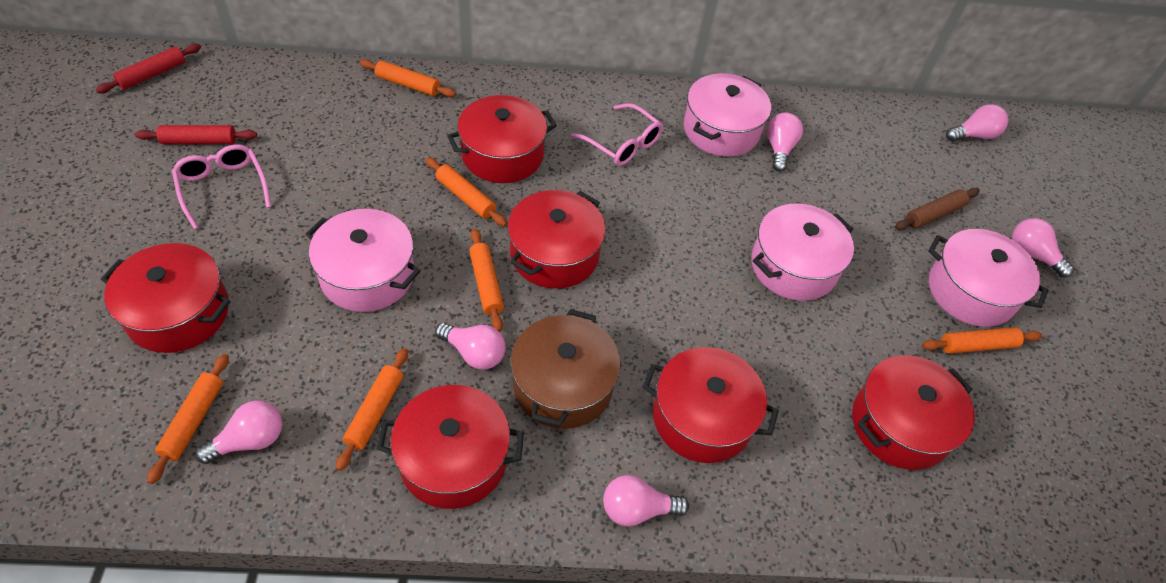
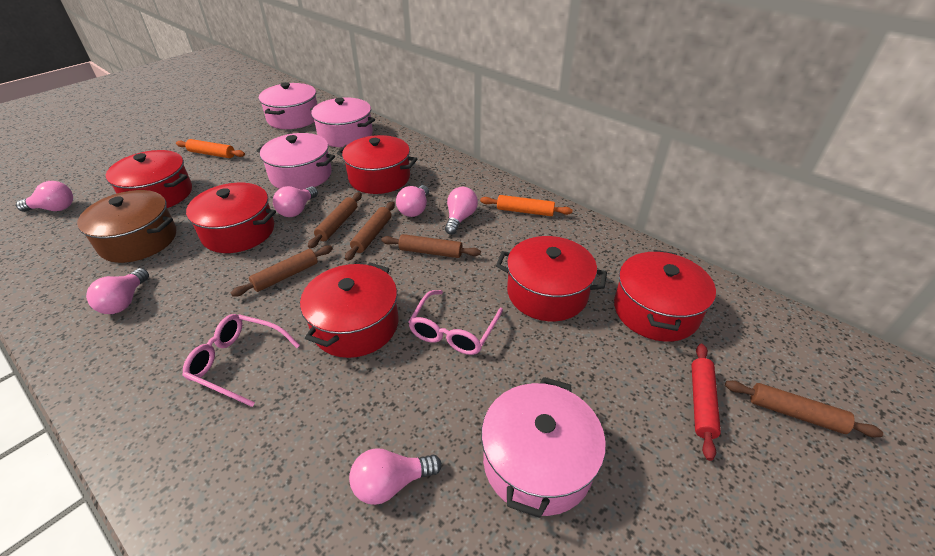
brown rolling pin: [895,188,980,230] = 1 -> [231,245,333,297] [308,192,362,249] [345,201,395,261] [381,234,481,258] [725,380,883,438] = 5
orange rolling pin: [147,354,229,484] [336,348,408,471] [360,60,456,97] [426,157,507,226] [469,229,504,332] [922,327,1042,354] = 6 -> [176,139,245,158] [480,195,573,216] = 2
red rolling pin: [95,44,201,93] [135,125,257,144] = 2 -> [691,344,721,461] = 1

